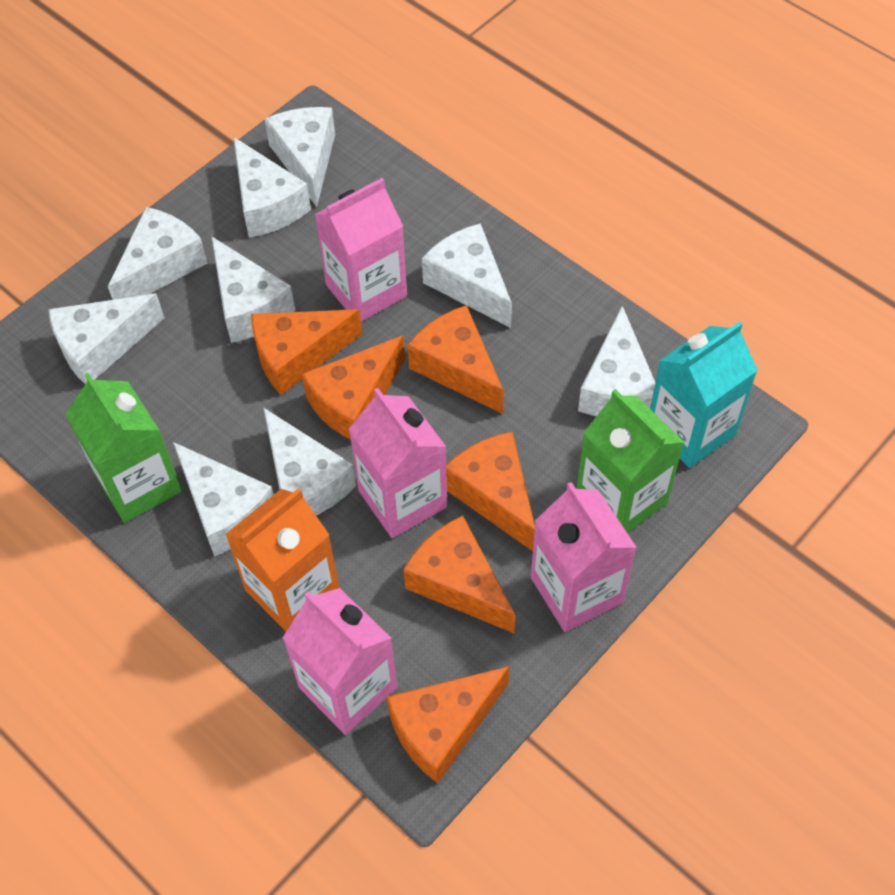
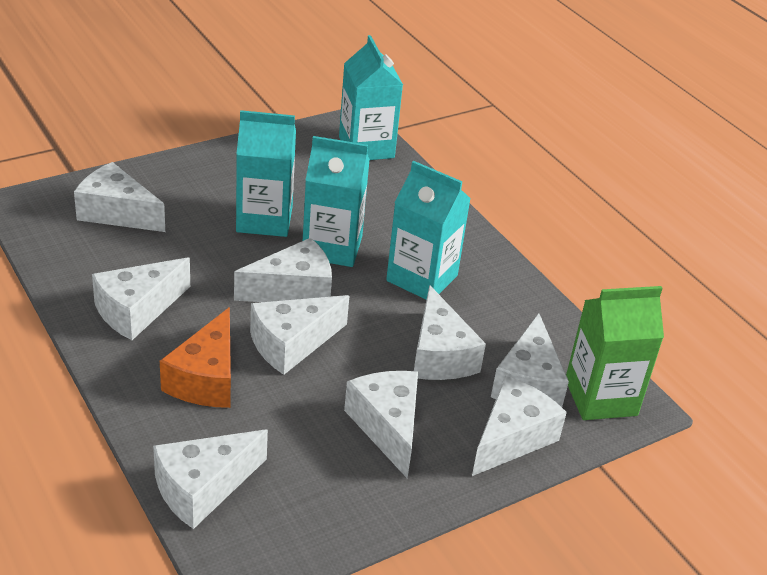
green carton: [65,373,182,523] [576,389,684,533] = 2 -> [566,286,664,420] = 1
orange carton: [225,488,339,631] = 1 -> none = 0
orange cheese: [251,309,363,395] [302,335,405,439] [387,666,510,783] [404,516,516,633] [408,305,504,414] [446,432,535,551] = 6 -> [160,307,231,408] = 1
pink carton: [283,588,397,735] [315,178,407,322] [349,388,448,538] [531,482,637,632] = 4 -> none = 0
turquoise carton: [650,321,758,468] = 1 -> [236,110,296,237] [303,136,370,267] [339,35,403,160] [386,161,471,300] = 4

